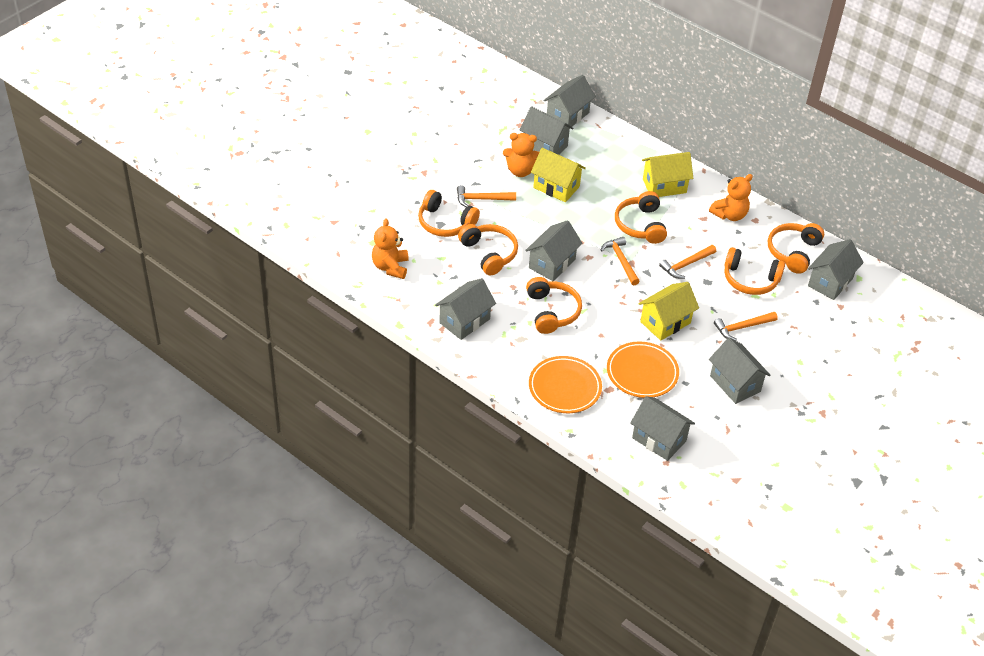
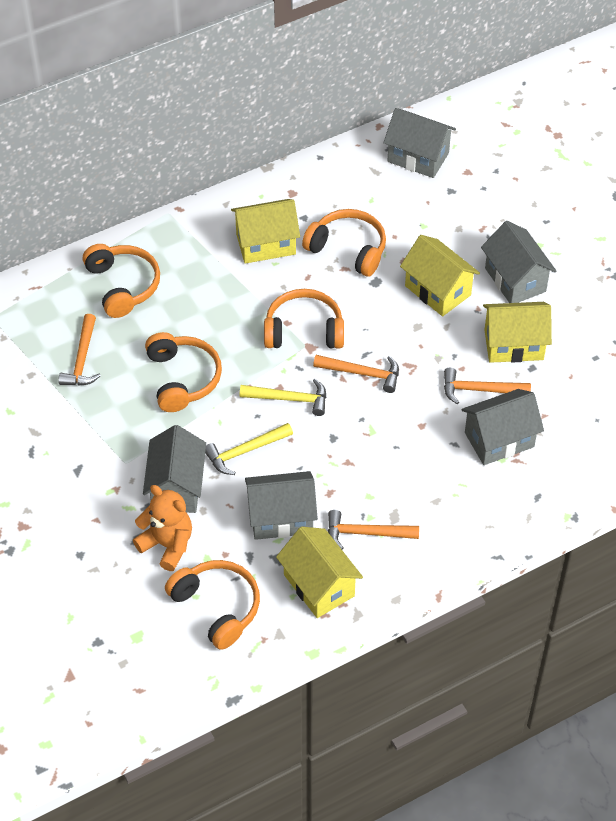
grey house: [435,278,496,340] [520,106,574,155] [525,220,582,281] [543,75,596,127] [630,396,695,461] [709,338,771,404] [808,239,864,300] = 7 -> [143,425,206,513] [245,471,318,540] [384,108,456,178] [461,389,544,465] [481,221,556,303] = 5
orange headphones: [418,190,480,237] [458,224,518,275] [526,277,582,334] [615,191,667,244] [724,247,785,295] [768,223,824,274] = 6 -> [83,244,160,318] [145,332,222,412] [165,560,260,650] [264,289,344,349] [302,209,386,277] = 5
orange plate: [529,356,602,413] [607,341,679,398] = 2 -> none = 0
orange teddy bear: [372,218,409,279] [503,133,539,177] [709,174,753,221] = 3 -> [133,485,192,571] = 1
yellow hammer: none = 0 -> [205,423,293,475] [239,379,326,416] = 2
yellow house: [531,148,586,202] [638,282,699,341] [642,152,693,197] = 3 -> [231,199,300,264] [276,527,363,618] [400,235,480,316] [483,302,552,363] = 4

